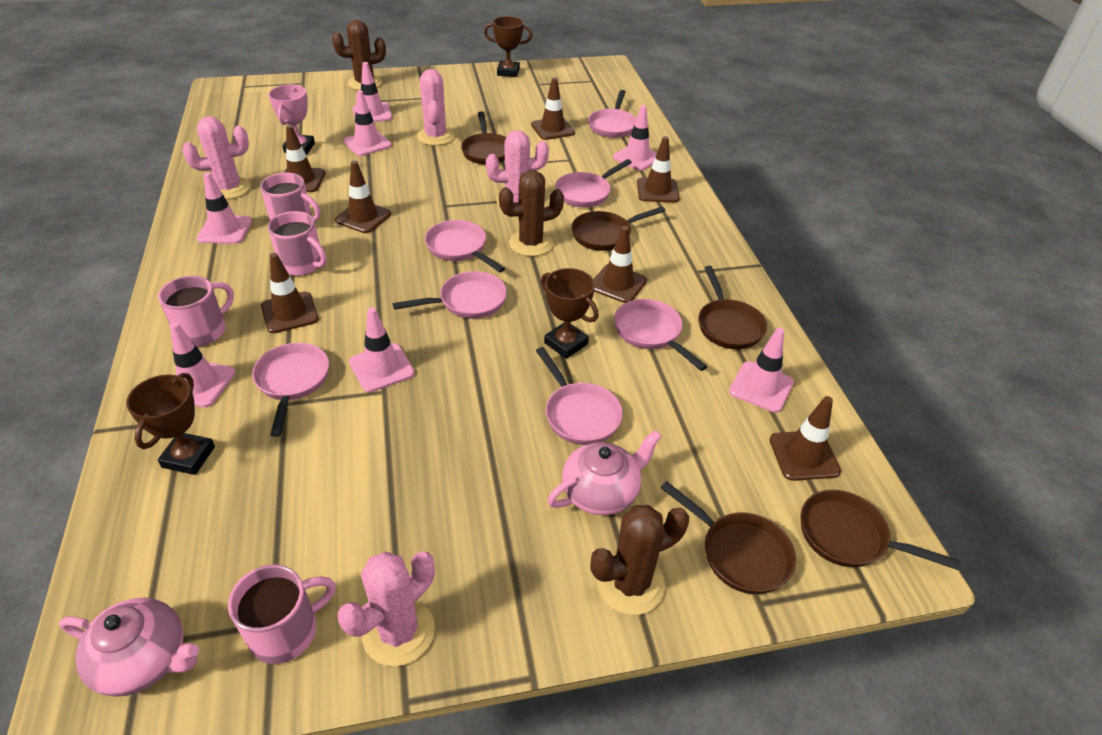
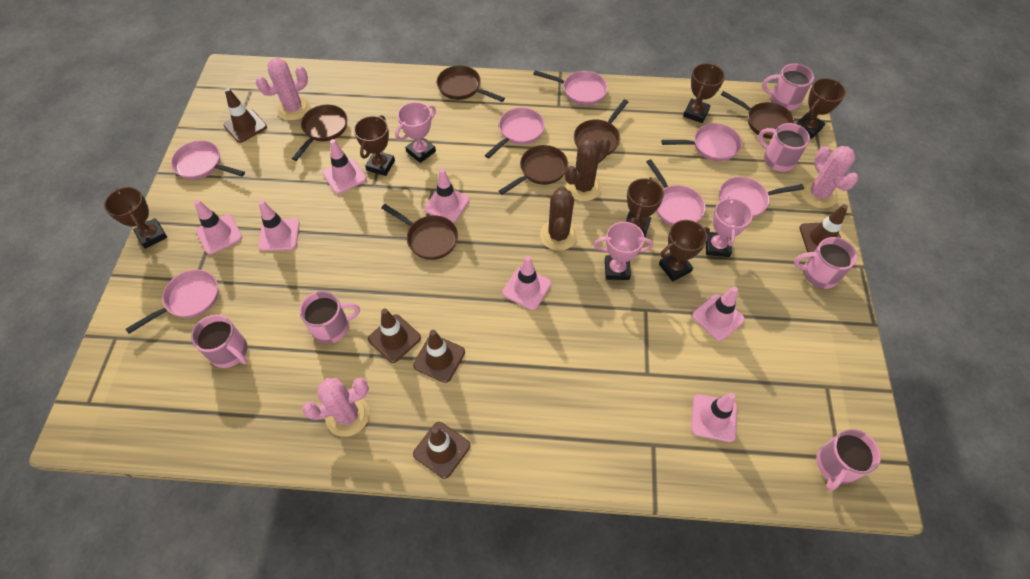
brown cactus: [332,20,386,90] [499,170,564,256] [590,505,689,615] = 3 -> [540,186,578,251] [565,138,610,201] = 2
brown pan: [461,112,506,165] [572,206,665,251] [660,481,796,594] [699,266,767,349] [800,490,960,570] = 5 -> [292,105,347,161] [381,204,458,260] [437,65,505,102] [499,145,568,195] [574,99,628,156] [721,91,795,139] = 6
brown traffic cone: [261,253,319,333] [284,125,326,192] [335,161,391,233] [531,77,575,140] [593,226,647,303] [637,136,680,202] [769,396,841,481] = 7 -> [224,88,267,143] [368,309,421,363] [413,330,465,383] [413,422,470,479] [799,204,848,252] = 5
brown trophy: [126,373,215,475] [484,16,532,77] [541,268,599,359] = 3 -> [104,187,167,249] [354,115,395,176] [626,177,664,238] [659,220,710,281] [683,63,725,123] [796,78,846,139] = 6
pink cactus: [183,116,251,199] [338,551,435,666] [417,69,455,146] [486,130,549,207] = 4 -> [256,58,310,121] [302,378,369,437] [801,146,858,209] = 3
pink mug: [158,276,234,347] [228,565,336,664] [260,173,320,222] [268,211,327,276] = 4 -> [191,315,248,368] [299,291,360,344] [758,123,810,172] [762,63,814,110] [794,237,857,289] [816,429,881,491] = 6
pink teapot: [60,598,199,697] [548,430,662,515] = 2 -> none = 0
pink trophy: [268,85,315,155] = 1 -> [395,102,436,163] [594,222,653,280] [706,195,753,257] = 3

